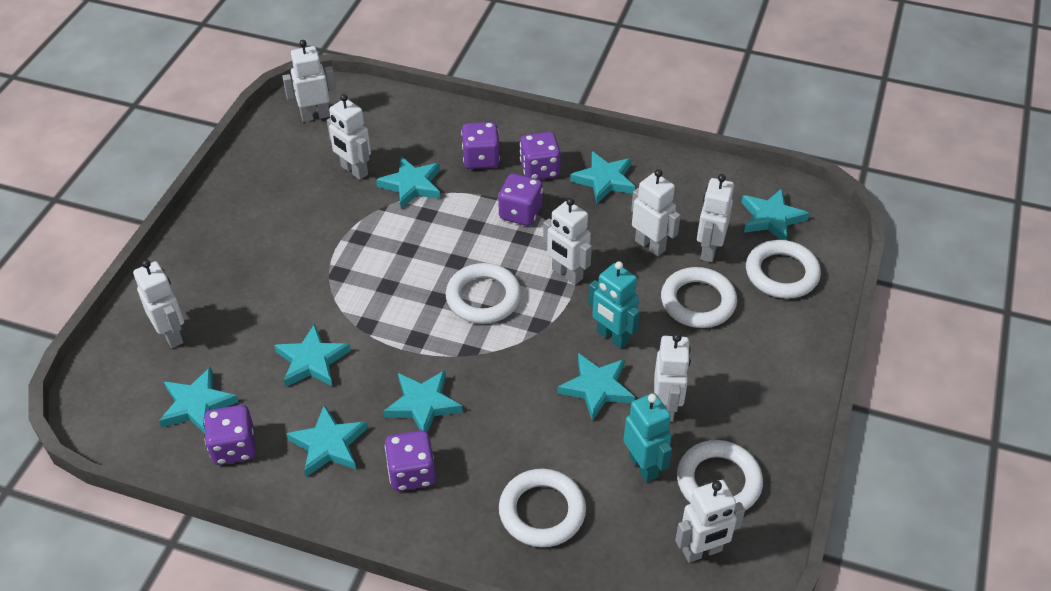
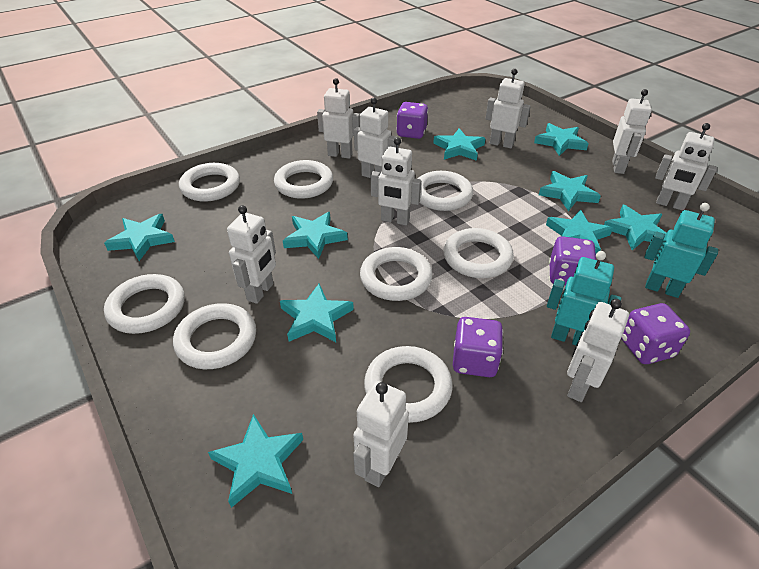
purple dice: [204,405,256,465] [385,430,436,491] [461,122,500,169] [498,173,543,226] [520,132,561,180] = 5 -> [396,102,428,139] [453,317,503,377] [549,236,596,286] [621,303,690,364] = 4
turquoise star: [159,367,238,434] [274,324,351,387] [286,405,367,477] [376,156,440,209] [384,370,463,432] [557,353,635,421] [570,151,635,204] [741,188,809,240] = 8 -> [104,214,175,261] [208,414,303,508] [280,284,354,342] [283,212,348,259] [433,128,485,161] [534,123,589,156] [539,171,601,211] [546,210,613,253] [604,205,666,250] = 9
white ring: [446,263,521,324] [499,469,586,547] [661,267,737,328] [677,440,763,511] [746,240,821,299] = 5 -> [104,274,185,334] [173,303,256,369] [179,163,240,202] [274,160,333,199] [360,247,433,301] [364,346,453,423] [417,171,473,211] [443,228,514,278] = 8
white robot: [133,260,184,348] [282,40,336,122] [327,94,371,180] [543,198,592,285] [631,169,681,256] [654,333,691,422] [675,480,745,563] [697,174,734,262] = 8 -> [227,205,276,304] [317,78,360,159] [353,381,409,487] [354,98,397,178] [371,137,421,225] [485,69,531,148] [567,299,629,402] [612,89,652,174] [655,123,717,211] = 9

